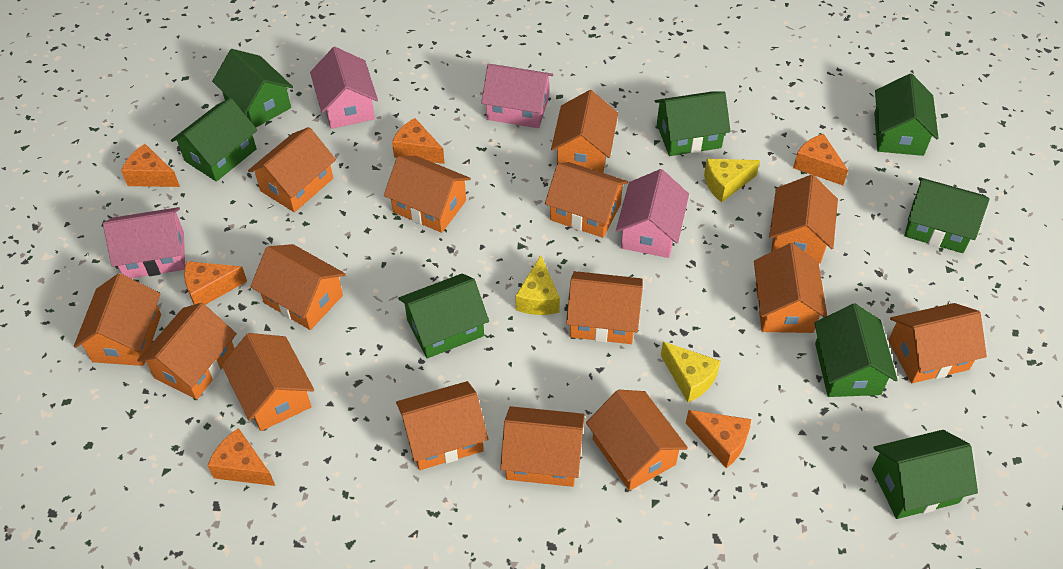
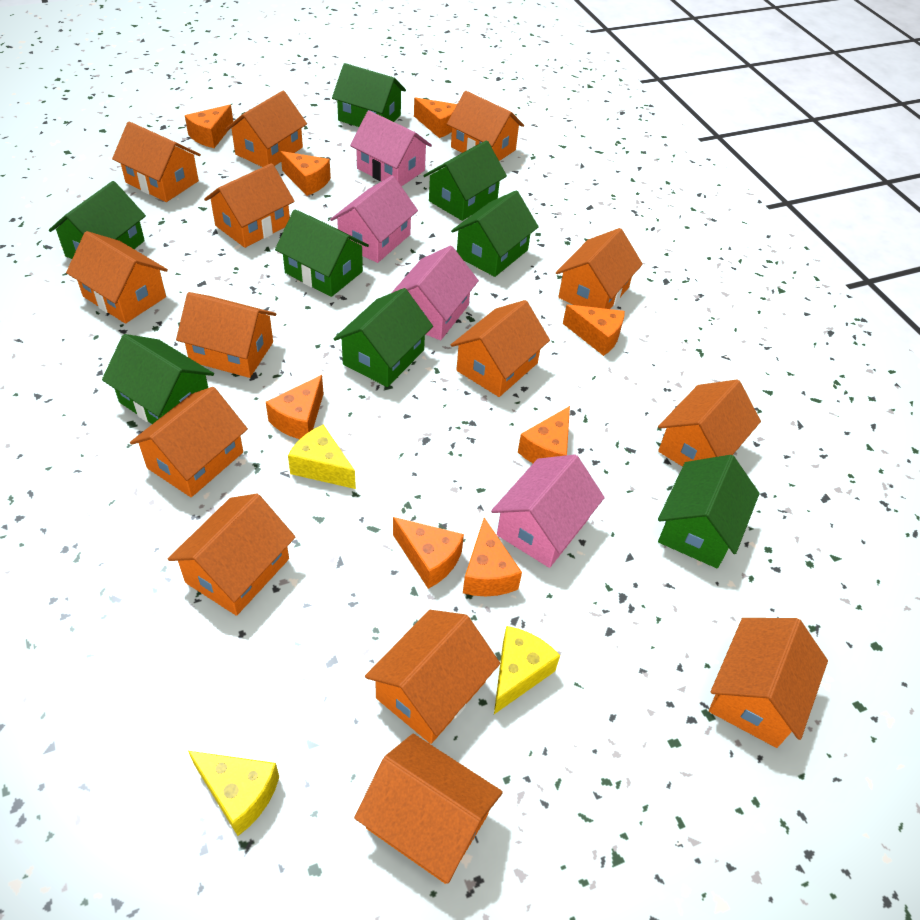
orange cheese: [121,144,180,187] [184,261,247,305] [207,428,275,486] [392,118,445,164] [686,410,751,468] [793,134,848,185] = 6 -> [185,105,233,148] [266,375,324,439] [280,151,331,196] [393,517,464,589] [414,97,457,138] [463,518,522,596] [518,406,570,463] [563,304,625,356] = 8
orange house: [74,273,161,366] [137,303,237,399] [222,333,314,431] [248,127,336,212] [250,244,346,330] [384,156,471,233] [396,381,488,470] [500,406,585,487] [545,162,628,238] [551,90,618,173] [566,271,643,344] [586,390,688,491] [754,243,827,333] [769,175,838,264] [888,303,987,383] = 15 -> [66,231,168,324] [112,121,201,202] [130,387,248,497] [168,494,295,616] [176,292,277,378] [204,163,295,248] [225,91,307,167] [354,734,503,884] [365,610,500,744] [447,91,524,161] [451,300,550,397] [556,228,643,309] [658,379,761,467] [709,618,828,748] = 14

